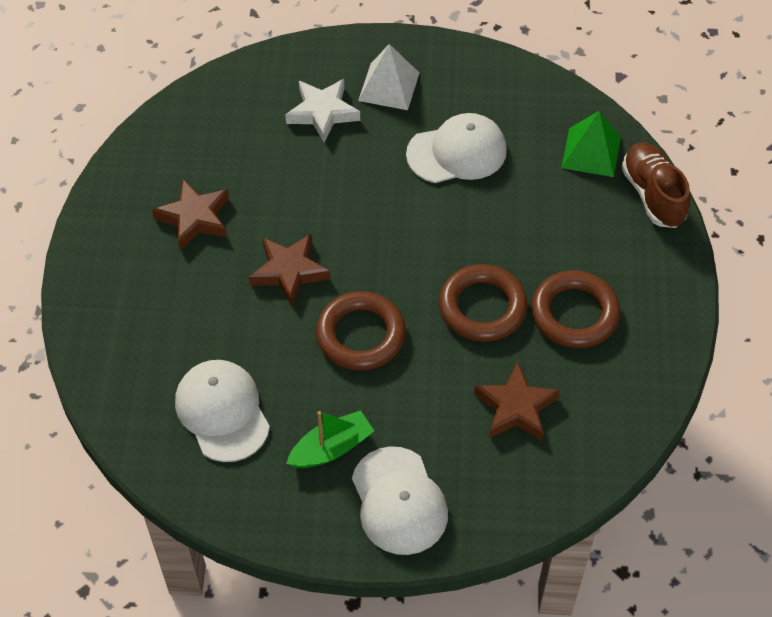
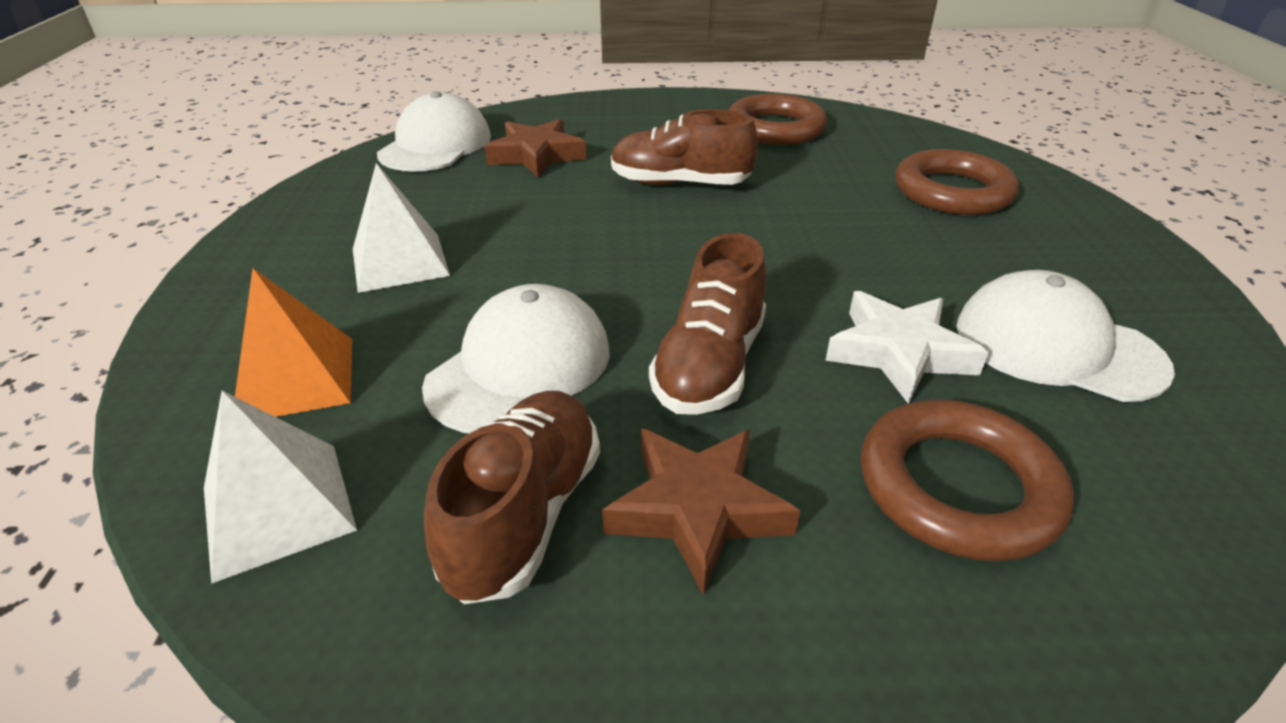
brown shoe: [622,142,691,228] = 1 -> [424,391,600,604] [611,109,758,185] [649,233,767,415] = 3
brown star: [152,179,229,250] [249,234,330,306] [474,362,560,441] = 3 -> [484,119,586,177] [602,429,800,595] = 2
green boat: [286,410,374,468] = 1 -> none = 0
green pyramid: [561,111,621,177] = 1 -> none = 0
orange pyramid: none = 0 -> [235,268,352,417] = 1
white pyramid: [358,44,419,110] = 1 -> [204,391,357,584] [353,163,450,293] = 2

